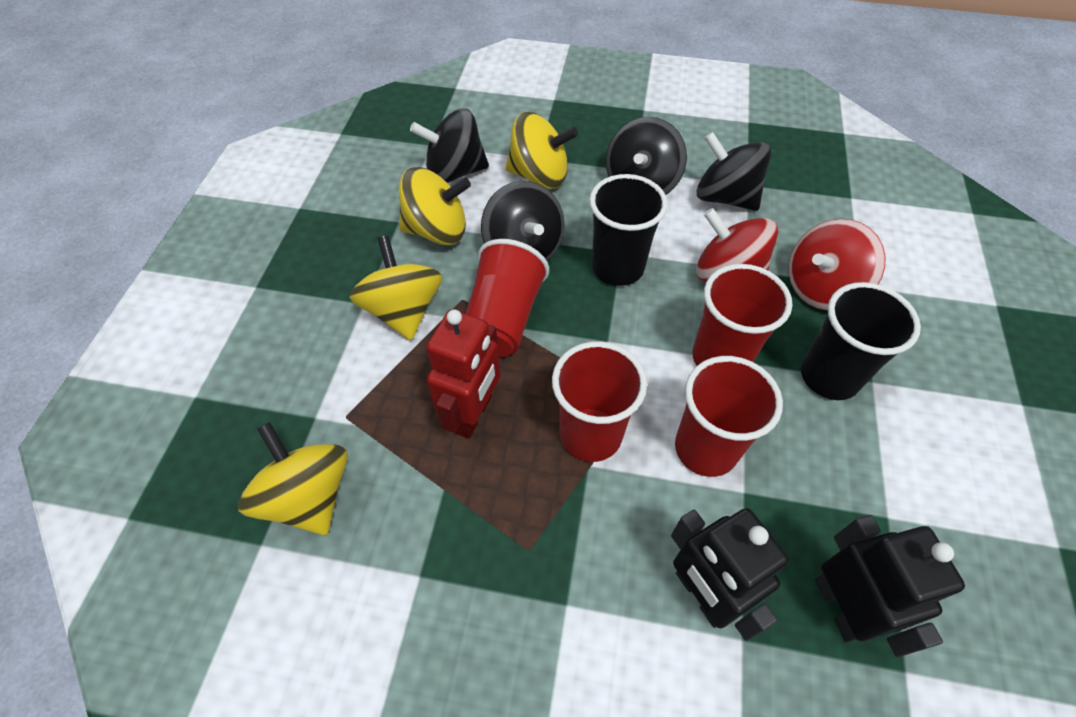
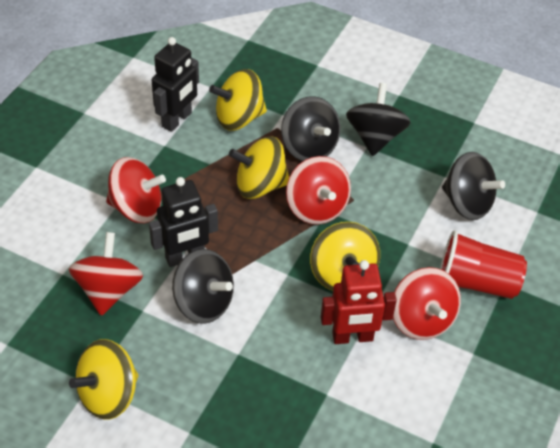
black cup: [589,174,668,286] [801,282,921,400] = 2 -> none = 0
red cup: [465,239,549,357] [552,341,647,462] [675,356,783,477] [692,264,792,365] = 4 -> [440,230,527,299] = 1
red spinning top: [696,208,778,282] [788,219,885,311] = 2 -> [69,232,143,316] [106,157,166,223] [286,156,351,225] [393,267,461,340] = 4

